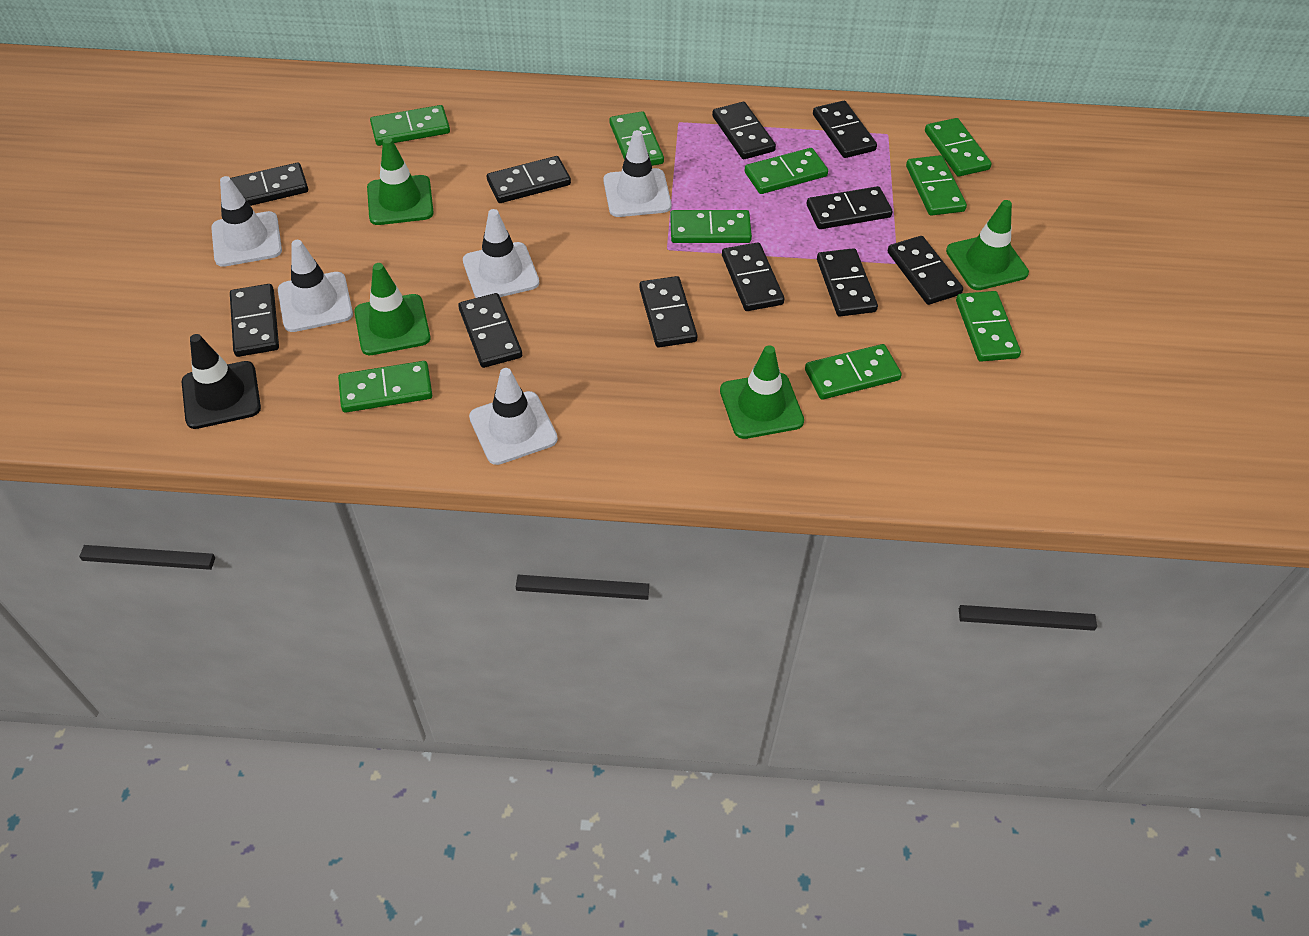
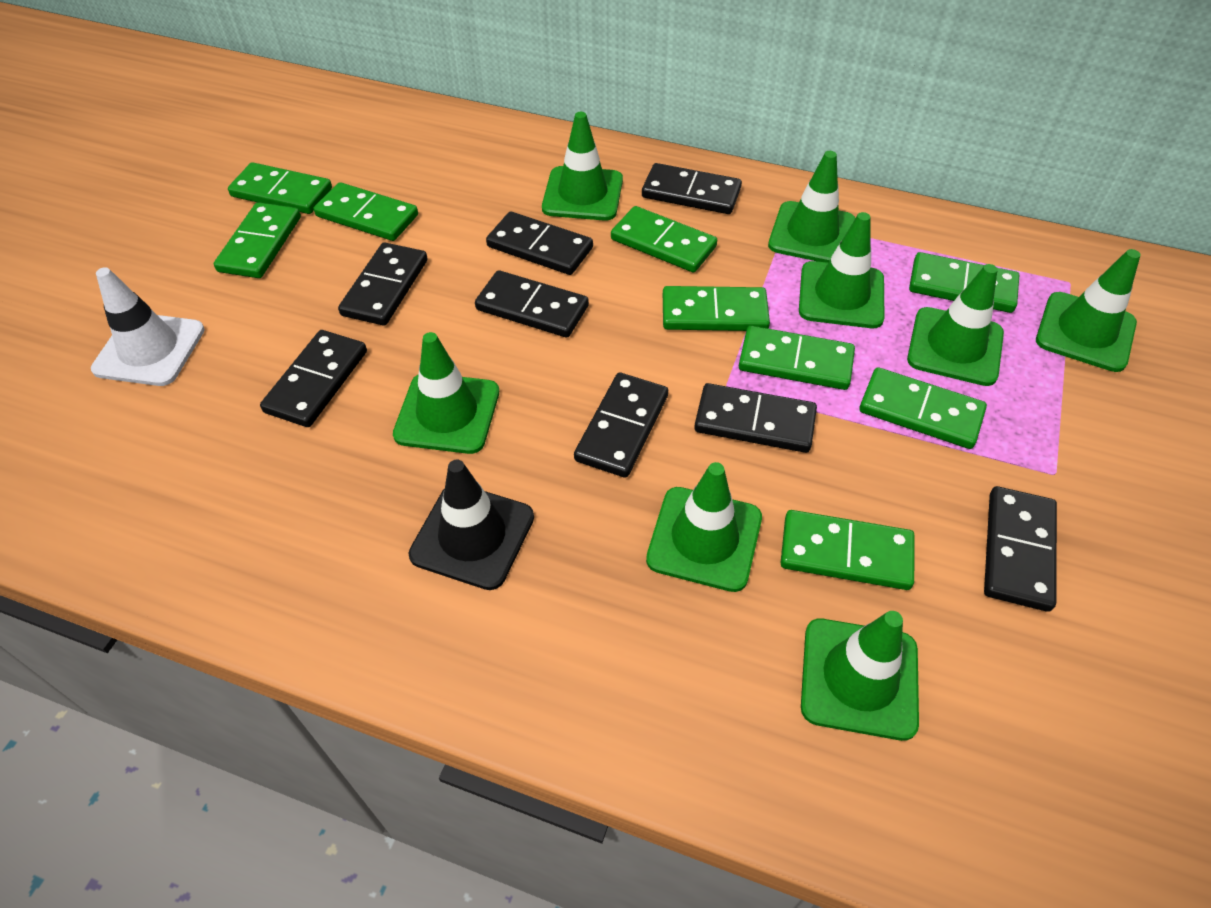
black domino: [230,163,308,206] [230,284,279,357] [458,293,522,368] [487,156,571,203] [639,276,698,347] [712,102,776,159] [722,242,784,311] [806,186,893,229] [813,101,877,158] [817,248,878,316] [888,236,963,305] = 11 -> [260,330,367,427] [338,243,428,326] [475,270,589,338] [486,212,593,275] [574,372,668,478] [642,163,742,214] [694,383,817,453] [984,486,1057,612] = 8
green traffic cone: [354,263,430,355] [367,137,434,225] [720,345,804,439] [946,200,1029,290] = 4 -> [393,332,499,454] [542,112,623,221] [646,462,762,592] [768,151,855,263] [799,212,884,328] [801,611,919,741] [907,264,1004,386] [1036,249,1141,372] = 8
white traffic cone: [211,176,282,267] [278,240,353,332] [463,209,539,298] [469,368,558,465] [603,130,672,217] = 5 -> [91,267,205,386] = 1

